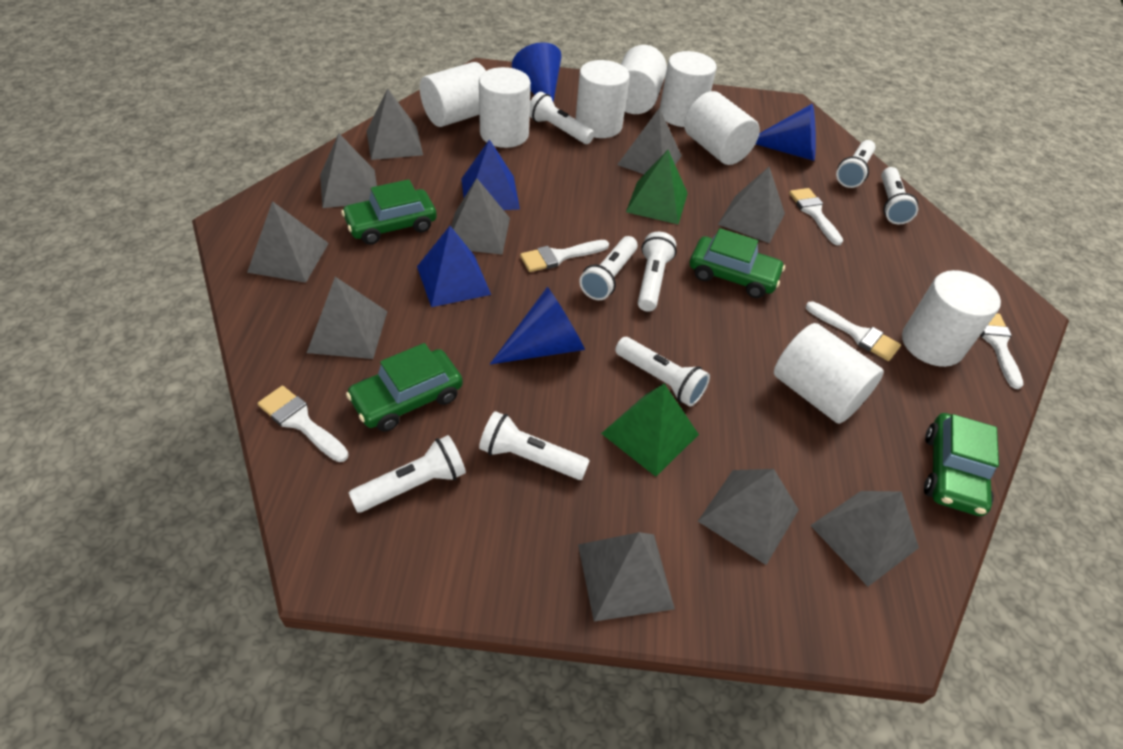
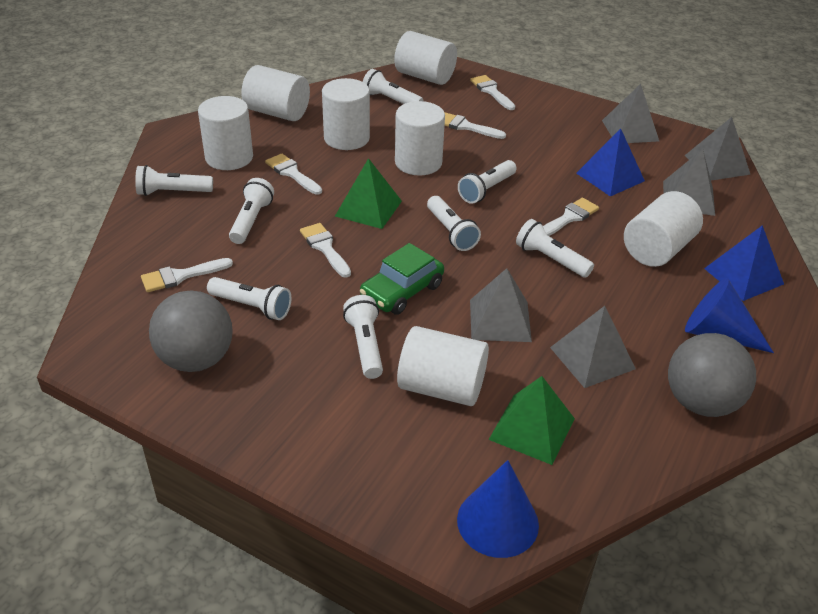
blue cone: [490,287,585,365] [512,42,562,102] [756,104,816,161] = 3 -> [457,460,539,558] [685,278,774,353] = 2
green car: [341,179,437,245] [346,343,463,432] [690,228,785,298] [924,413,999,516] = 4 -> [360,243,444,315] = 1
grey ball: none = 0 -> [149,291,233,372] [668,333,756,417] = 2
grey pyramid: [247,201,329,283] [307,277,387,359] [320,133,377,208] [367,89,423,160] [451,178,510,255] [578,532,675,621] [617,108,682,174] [698,469,799,565] [718,167,785,243] [810,491,919,587] = 10 -> [470,268,532,342] [550,306,636,388] [602,84,659,143] [663,149,715,216] [685,117,751,181] = 5
white brush: [257,386,349,462] [520,240,609,272] [789,188,843,246] [805,302,901,361] [981,313,1024,389] = 5 -> [141,258,233,292] [265,154,322,195] [300,223,351,278] [444,112,506,139] [470,75,515,110] [543,198,599,236] = 6
white cylinder: [420,62,486,127] [479,67,531,148] [576,60,630,138] [621,45,667,114] [660,51,717,127] [684,91,760,165] [774,323,884,424] [902,270,1001,367] = 8 -> [198,96,253,170] [241,65,310,121] [322,78,370,150] [394,31,457,85] [395,101,445,175] [397,326,489,406] [624,191,703,267] = 7

